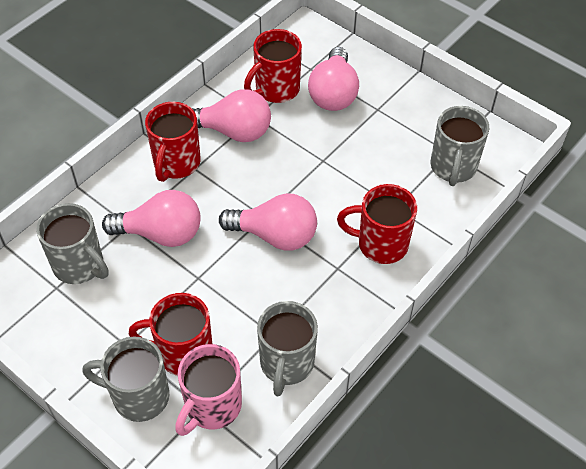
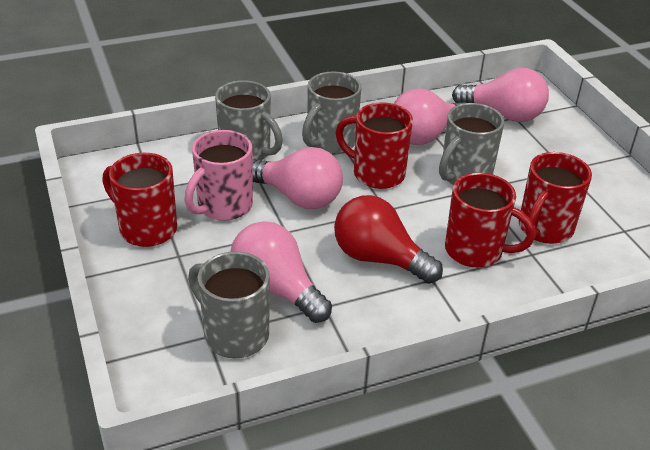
red light bulb: none = 0 -> [334,195,443,284] = 1

